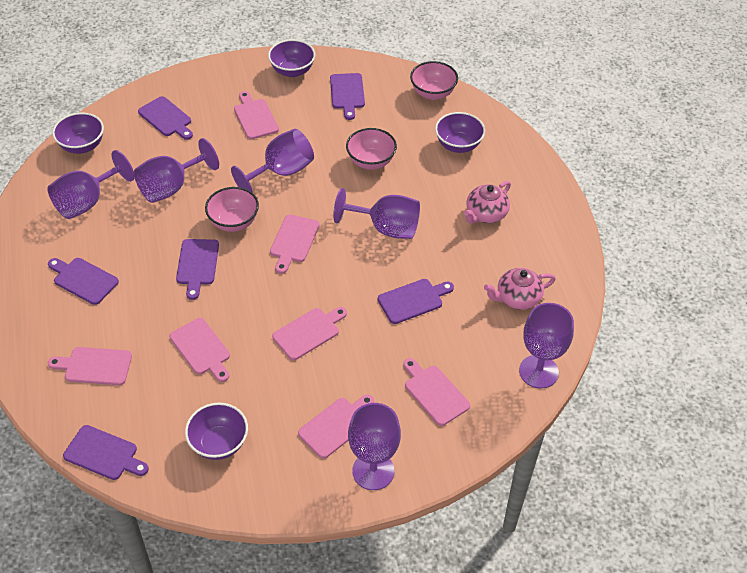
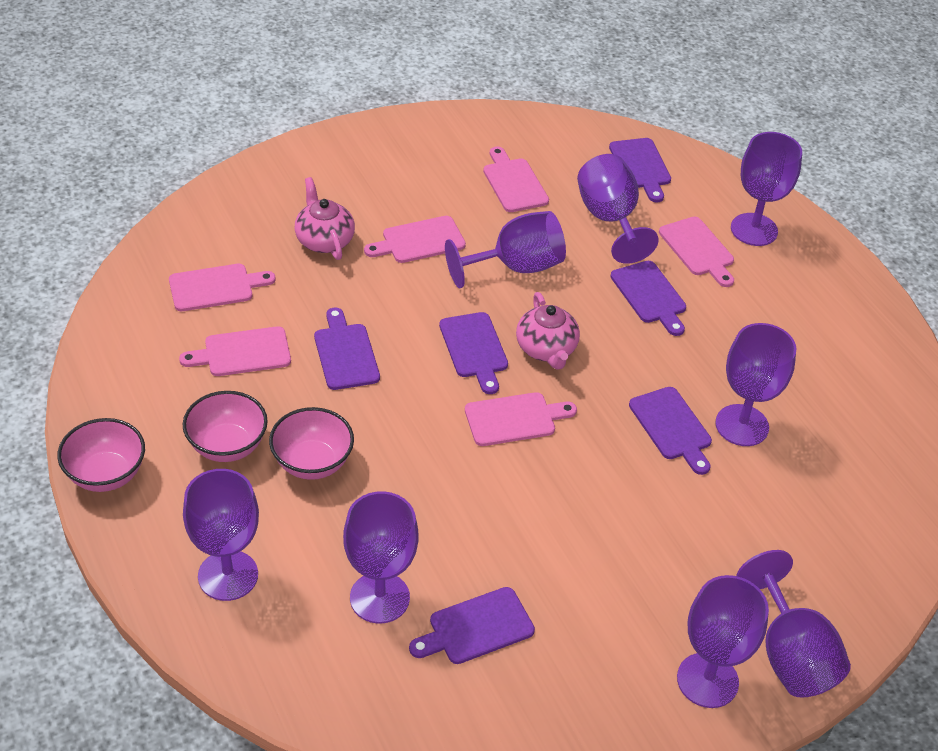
pink cutting board: [48,347,132,385] [169,318,230,382] [234,91,279,139] [270,214,320,274] [272,307,347,360] [298,394,374,459] [403,358,470,426] = 7 -> [169,264,275,311] [179,326,291,376] [364,216,466,263] [465,392,577,446] [483,146,549,212] [659,217,734,287] = 6
purple bowl: [52,113,104,154] [185,403,248,460] [268,39,315,77] [435,112,485,153] = 4 -> none = 0
purple goblet: [47,150,134,219] [134,138,219,203] [231,129,314,193] [333,188,420,239] [348,403,401,490] [519,303,574,389] = 6 -> [183,469,259,601] [343,491,419,624] [445,211,566,288] [577,154,659,264] [677,575,769,708] [715,323,797,446] [731,132,802,246] [736,550,851,698] = 8

